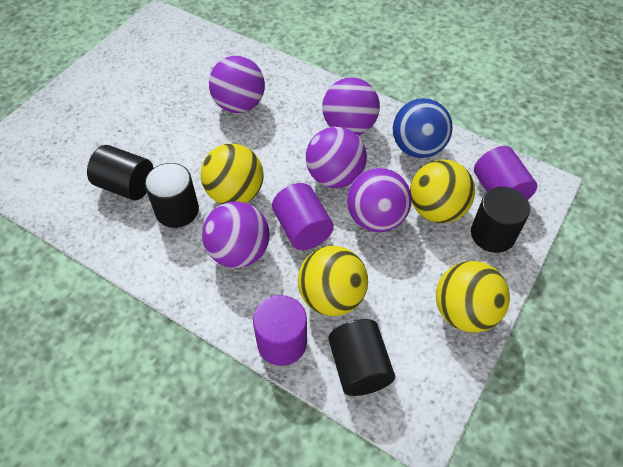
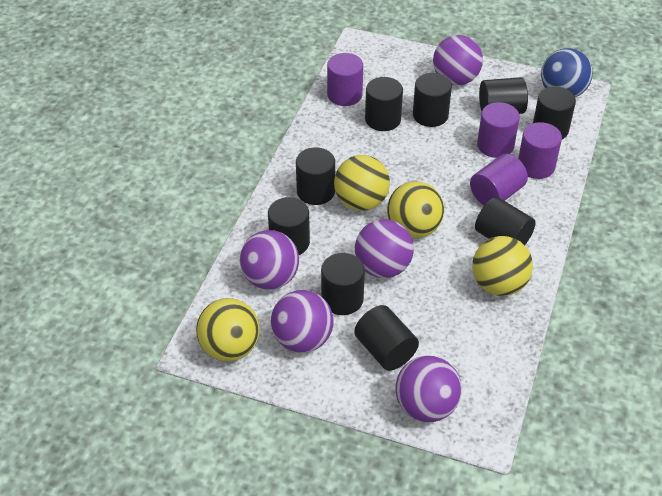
black cylinder: [87,145,154,200] [145,163,199,228] [328,319,395,396] [471,187,530,253] = 4 -> [268,197,310,255] [296,147,335,205] [321,253,365,315] [354,305,419,371] [365,77,403,131] [413,73,452,127] [475,197,536,245] [479,77,528,114] [533,86,576,139] = 9
purple cylinder: [253,295,307,366] [272,183,334,250] [474,146,537,200] = 3 -> [327,53,363,106] [470,154,528,205] [477,102,520,158] [518,122,562,179] = 4

